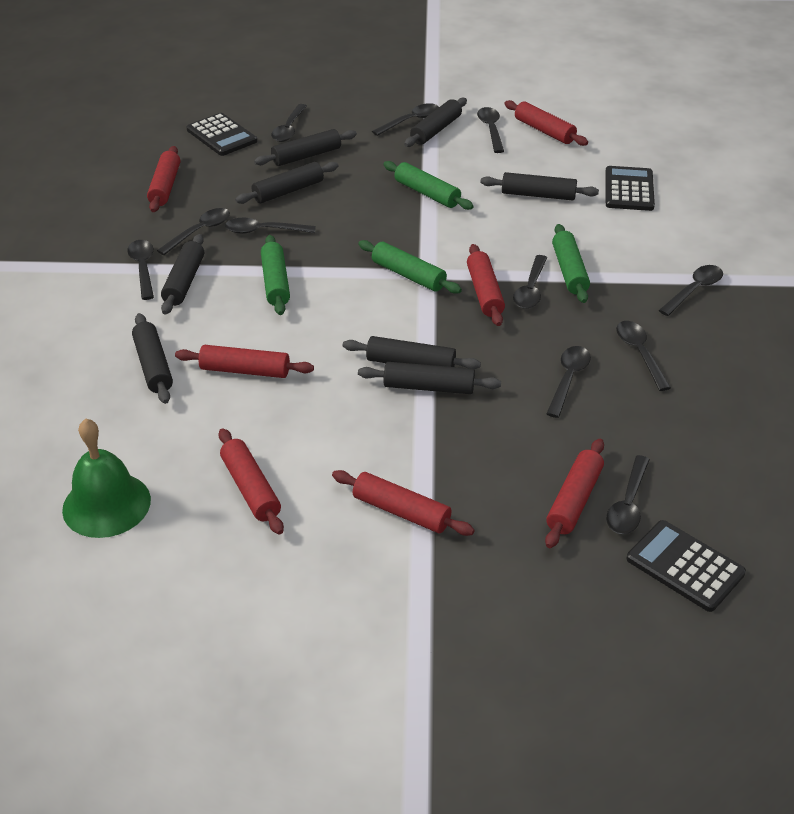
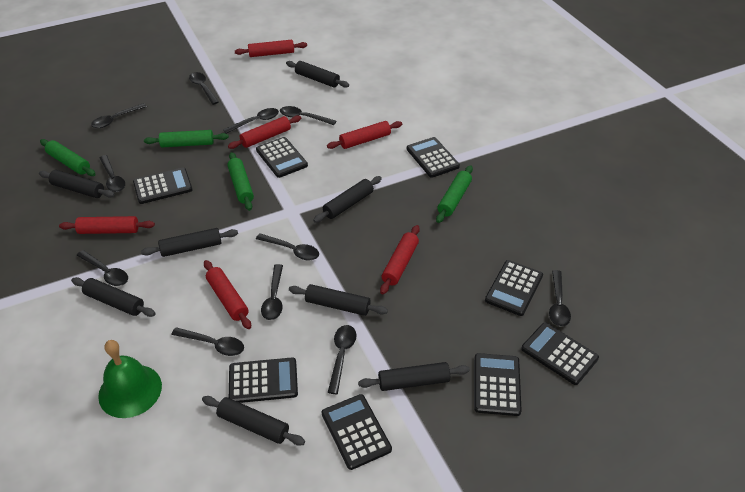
black calculator: [186,113,257,156] [605,166,655,211] [626,520,746,612] = 3 -> [133,167,193,204] [229,357,298,403] [256,137,308,178] [322,394,392,470] [407,137,460,178] [474,353,522,416] [485,260,543,316] [521,322,599,385] = 8
red rolling pin: [147,146,180,212] [175,345,314,378] [219,428,284,535] [332,470,475,536] [467,244,505,326] [505,100,588,146] [545,439,604,548] = 7 -> [59,216,155,234] [204,260,251,329] [228,116,301,149] [235,40,307,57] [327,121,402,149] [380,225,420,294] = 6

